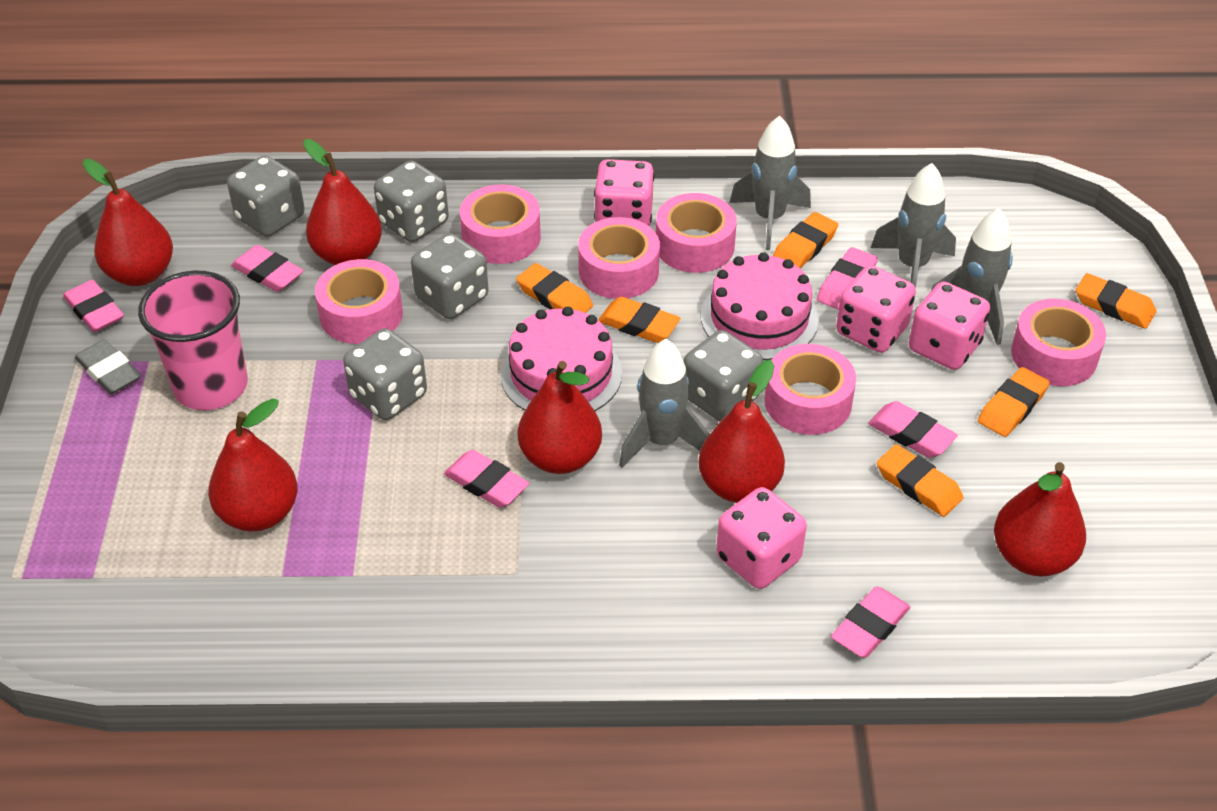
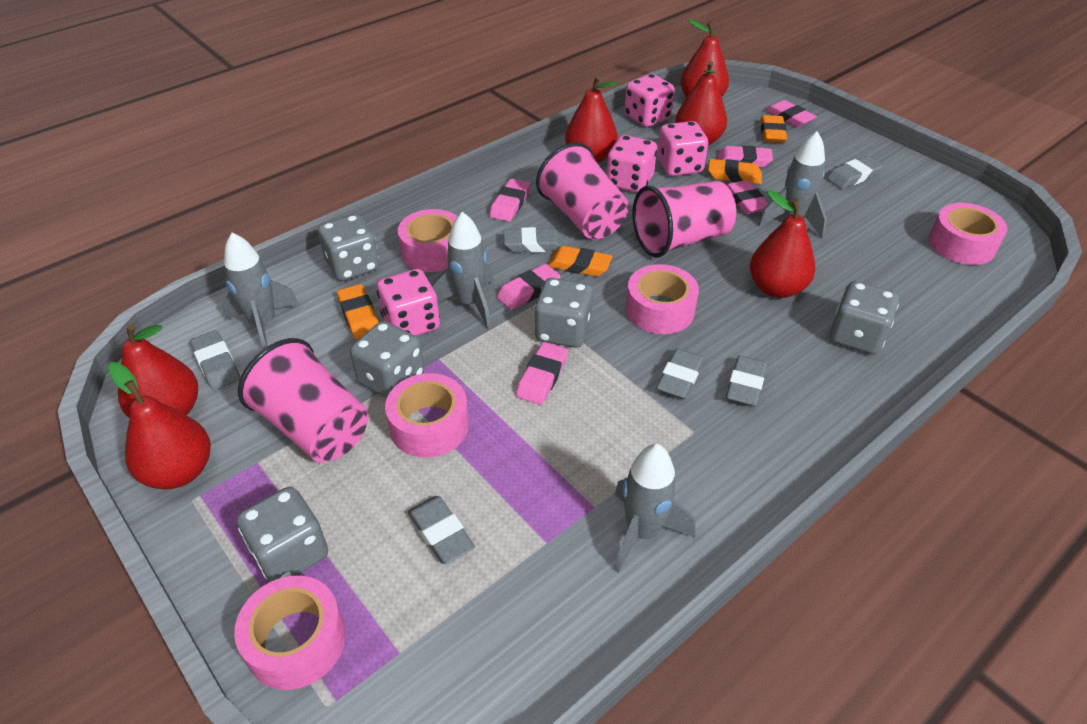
grey eraser: [75,339,141,394] = 1 -> [190,330,240,390] [408,496,475,564] [503,227,564,253] [656,348,704,399] [726,355,767,406] [827,156,883,189] = 6
orange eraser: [516,263,593,313] [598,297,681,343] [773,212,838,268] [877,444,963,517] [978,367,1050,437] [1075,273,1156,329] = 6 -> [337,284,379,339] [548,246,612,277] [708,159,762,184] [760,115,787,143] = 4
pink cake: [500,306,622,411] [701,252,819,360] = 2 -> none = 0
pink cup: [138,270,248,410] = 1 -> [238,338,368,463] [536,142,629,240] [632,181,736,258] = 3
pink tape: [315,259,403,344] [460,185,541,264] [578,217,660,299] [656,193,737,273] [764,344,856,435] [1011,299,1106,386] = 6 -> [234,576,346,690] [385,373,469,458] [398,209,458,272] [626,264,699,334] [929,203,1007,265] = 5

